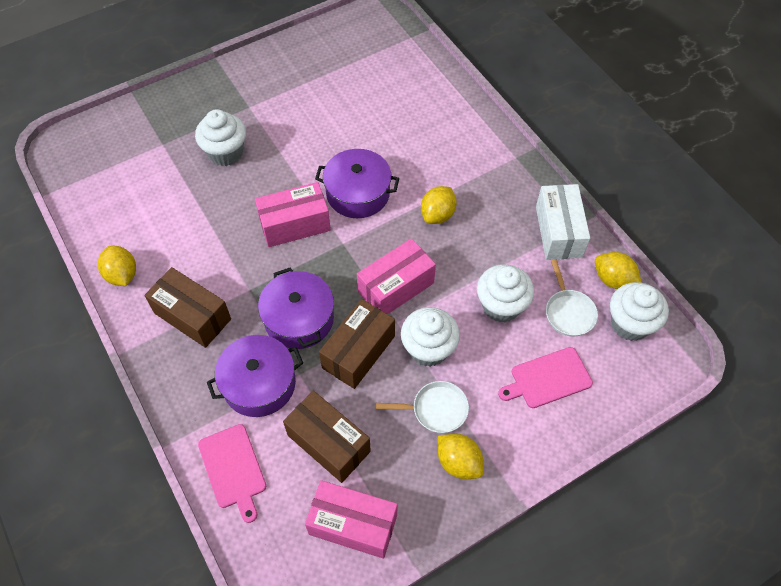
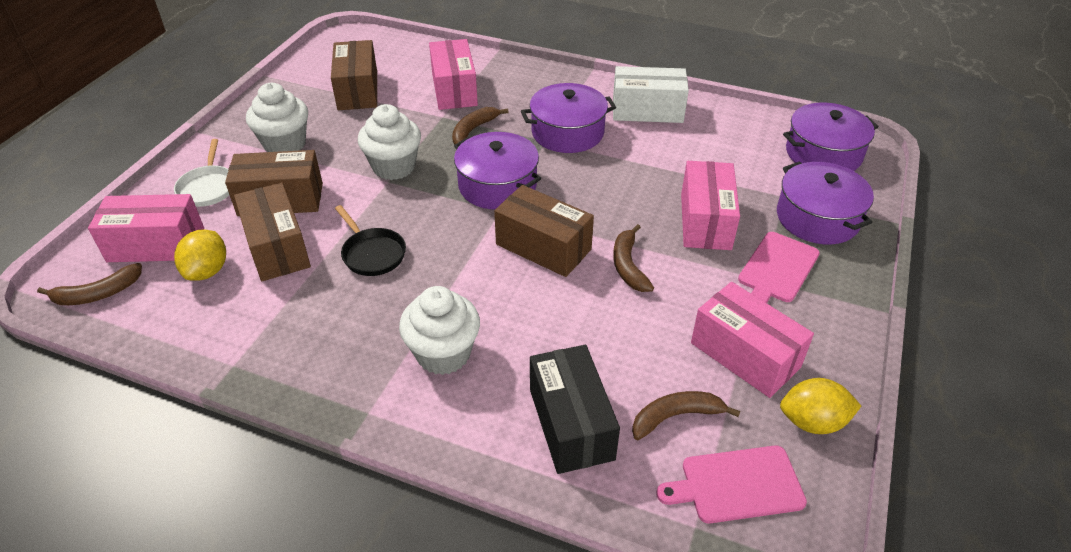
black box: none = 0 -> [530,345,620,474] = 1
black pan: none = 0 -> [335,205,406,276] = 1
brown banana: none = 0 -> [37,263,142,305] [452,107,509,145] [613,224,654,292] [632,391,740,440] = 4
brown box: [144,267,231,348] [283,391,371,483] [319,299,395,389] = 3 -> [225,150,323,216] [234,182,311,281] [331,40,377,110] [494,185,594,277] = 4
pink box: [255,182,331,247] [305,480,398,559] [357,238,436,314] = 3 -> [88,194,204,262] [429,39,478,110] [681,161,740,250] [691,282,814,398] = 4
purple pot: [207,335,303,417] [258,268,334,349] [315,149,399,218] = 3 -> [454,132,541,209] [521,83,616,153] [777,161,874,244] [783,103,878,171] = 4
white cupcake: [195,109,246,166] [401,307,460,367] [477,264,534,322] [610,282,669,341] = 4 -> [246,83,308,152] [358,104,421,180] [399,286,480,375] = 3
white pan: [376,381,469,433] [546,259,598,337] = 2 -> [174,139,229,207] = 1
yellow lemon: [98,246,136,286] [421,186,457,224] [438,434,484,479] [595,252,642,289] = 4 -> [174,230,226,281] [780,378,861,434] = 2

